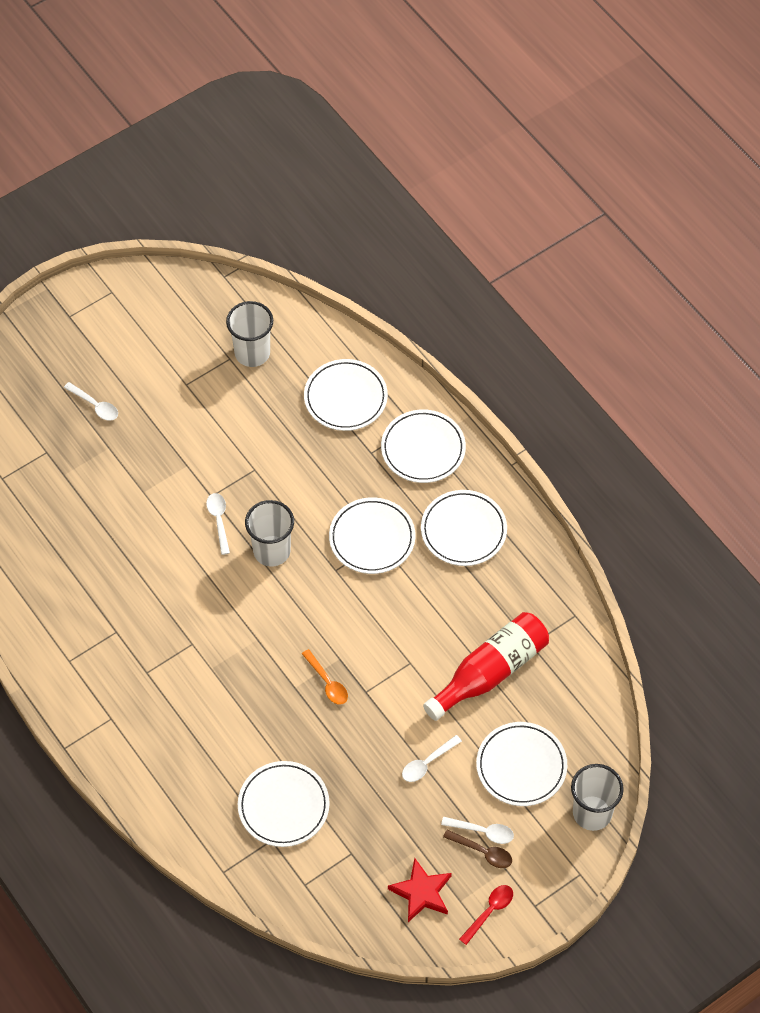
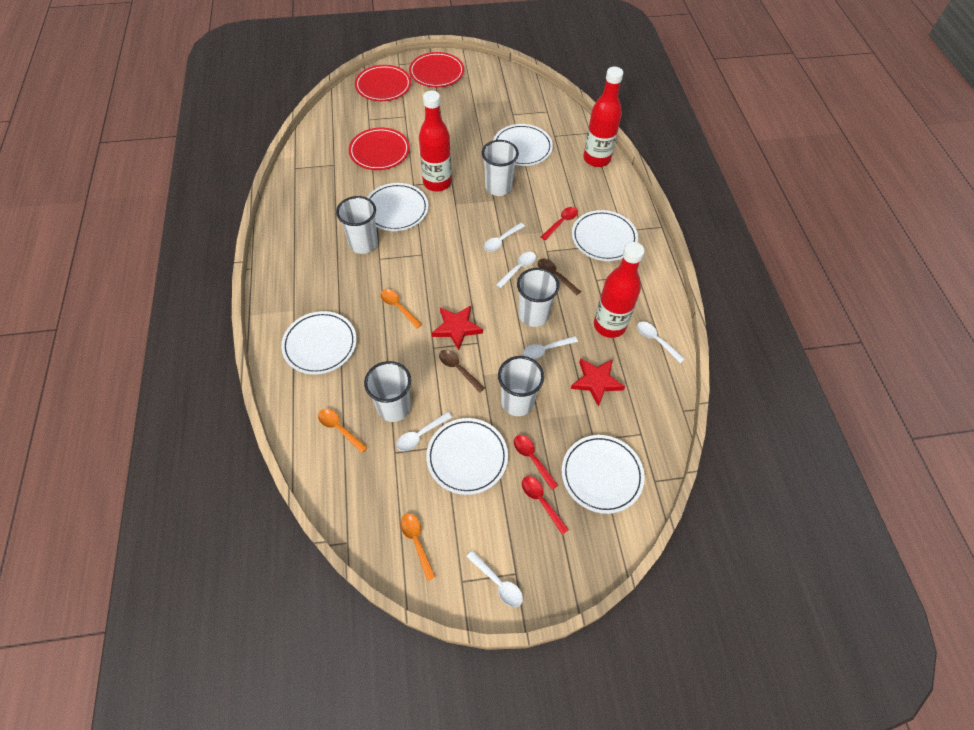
brown spoon: [443,829,512,868] = 1 -> [439,350,485,393] [538,259,581,295] = 2
orange spoon: [302,649,348,705] = 1 -> [318,409,368,453] [380,289,422,328] [400,514,435,581] = 3
red bottle: [423,612,549,721] = 1 -> [419,90,452,191] [583,67,623,167] [594,242,645,338] = 3
red plate: none = 0 -> [349,128,410,170] [355,65,411,101] [409,52,464,87] = 3
red spoon: [459,885,513,945] = 1 -> [514,435,559,490] [522,476,569,535] [541,207,578,240] = 3
red star: [388,858,452,922] = 1 -> [432,305,483,350] [571,358,625,407] = 2
white cup: [226,301,273,367] [245,500,294,567] [571,764,624,831] = 3 -> [336,196,378,254] [364,361,411,422] [482,140,519,196] [498,356,544,416] [517,268,559,327] = 5
white spoon: [64,382,118,421] [206,493,230,555] [402,735,462,782] [441,817,514,844] = 4 -> [396,412,452,451] [467,550,523,607] [484,223,525,252] [496,252,536,288] [523,336,578,359] [637,321,685,363] = 6

